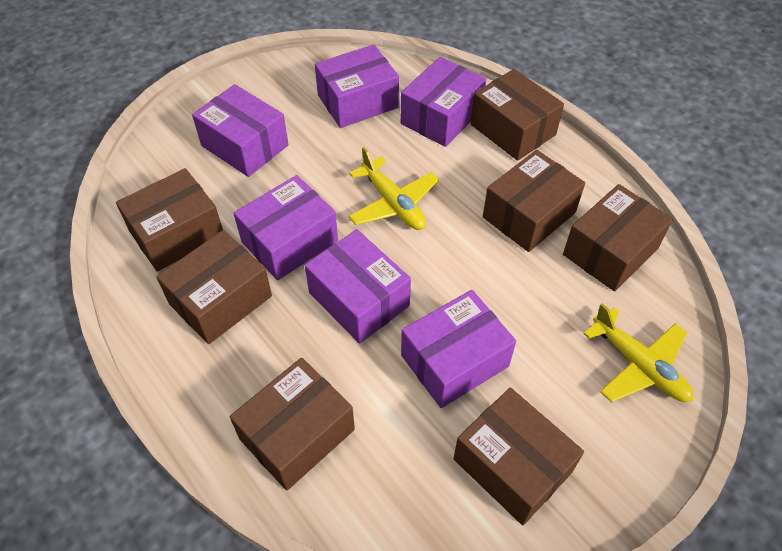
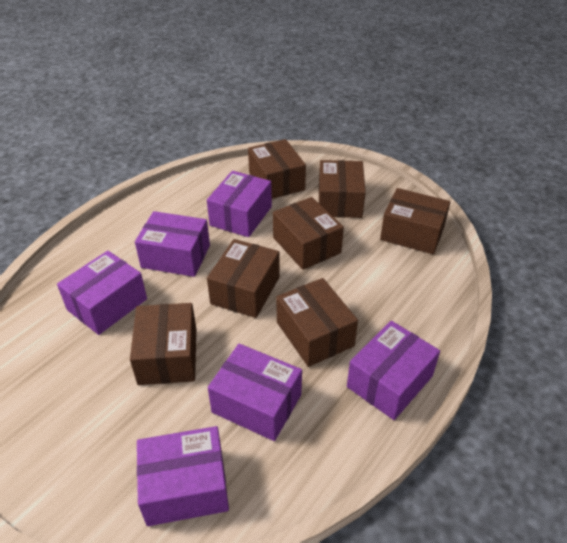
yellow plane: [348,147,439,230] [583,303,694,402] = 2 -> none = 0

